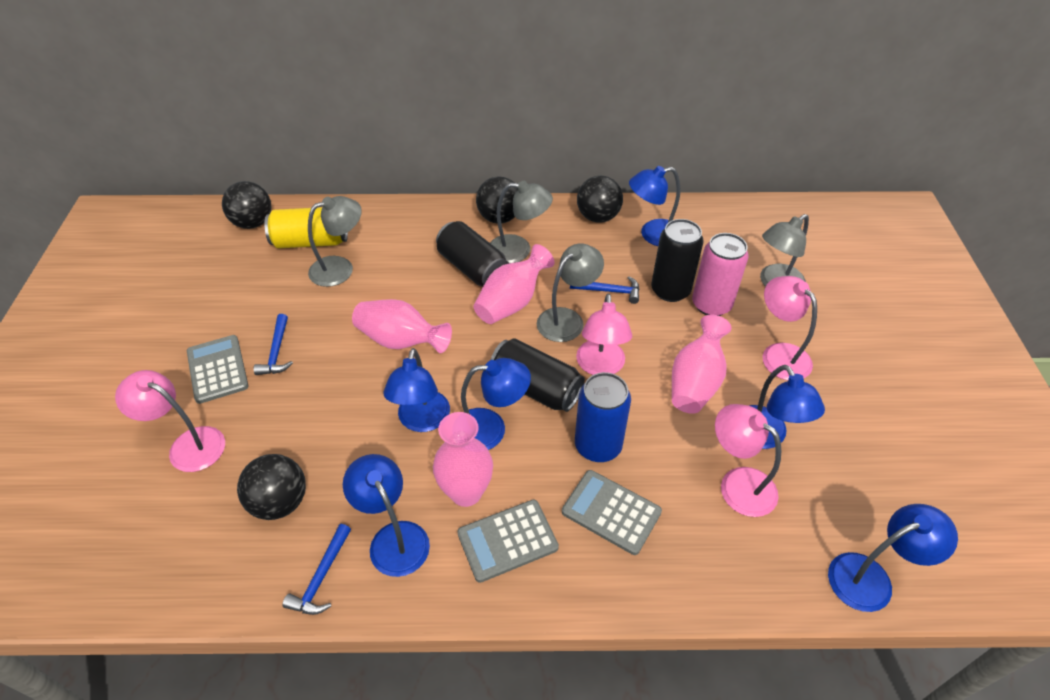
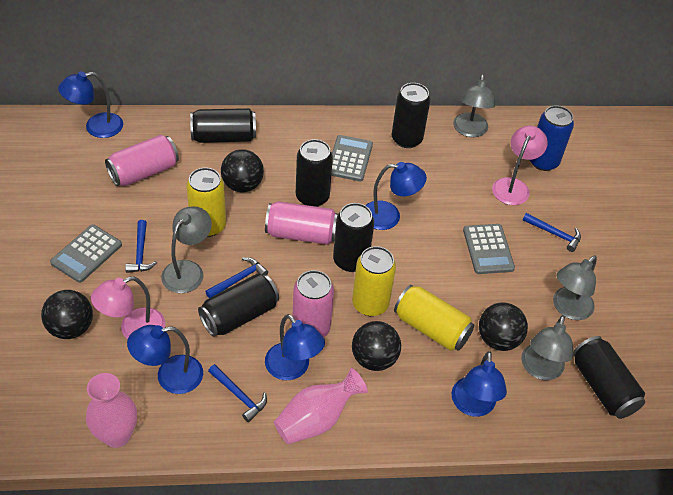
black can: [436,221,509,287] [491,338,585,412] [651,219,704,302] = 3 -> [190,108,256,143] [198,274,279,337] [296,139,333,207] [333,203,374,272] [392,83,430,148] [573,336,645,419] = 6
blue hammer: [254,314,293,375] [282,524,351,615] [570,276,640,304] = 3 -> [125,220,157,273] [205,257,268,298] [208,364,267,422] [523,213,581,252] = 4
blue lamp: [343,454,430,577] [383,348,450,432] [461,358,531,450] [629,166,680,246] [749,365,825,449] [828,504,958,612] = 6 -> [58,71,123,138] [127,325,203,394] [265,314,325,380] [365,162,427,230] [452,351,507,417] = 5
pink can: [692,233,749,316] = 1 -> [105,135,179,186] [265,201,338,245] [293,270,334,337] = 3
pink lamp: [115,370,225,472] [576,293,632,375] [715,404,781,517] [763,276,817,380] = 4 -> [91,276,165,339] [492,125,548,205] = 2
pink vase: [352,299,452,353] [433,412,493,507] [473,244,555,324] [672,315,731,414] = 4 -> [86,373,137,448] [274,368,368,444] = 2
yellow can: [264,207,348,249] = 1 -> [186,168,226,237] [352,246,396,316] [394,285,474,351] = 3

